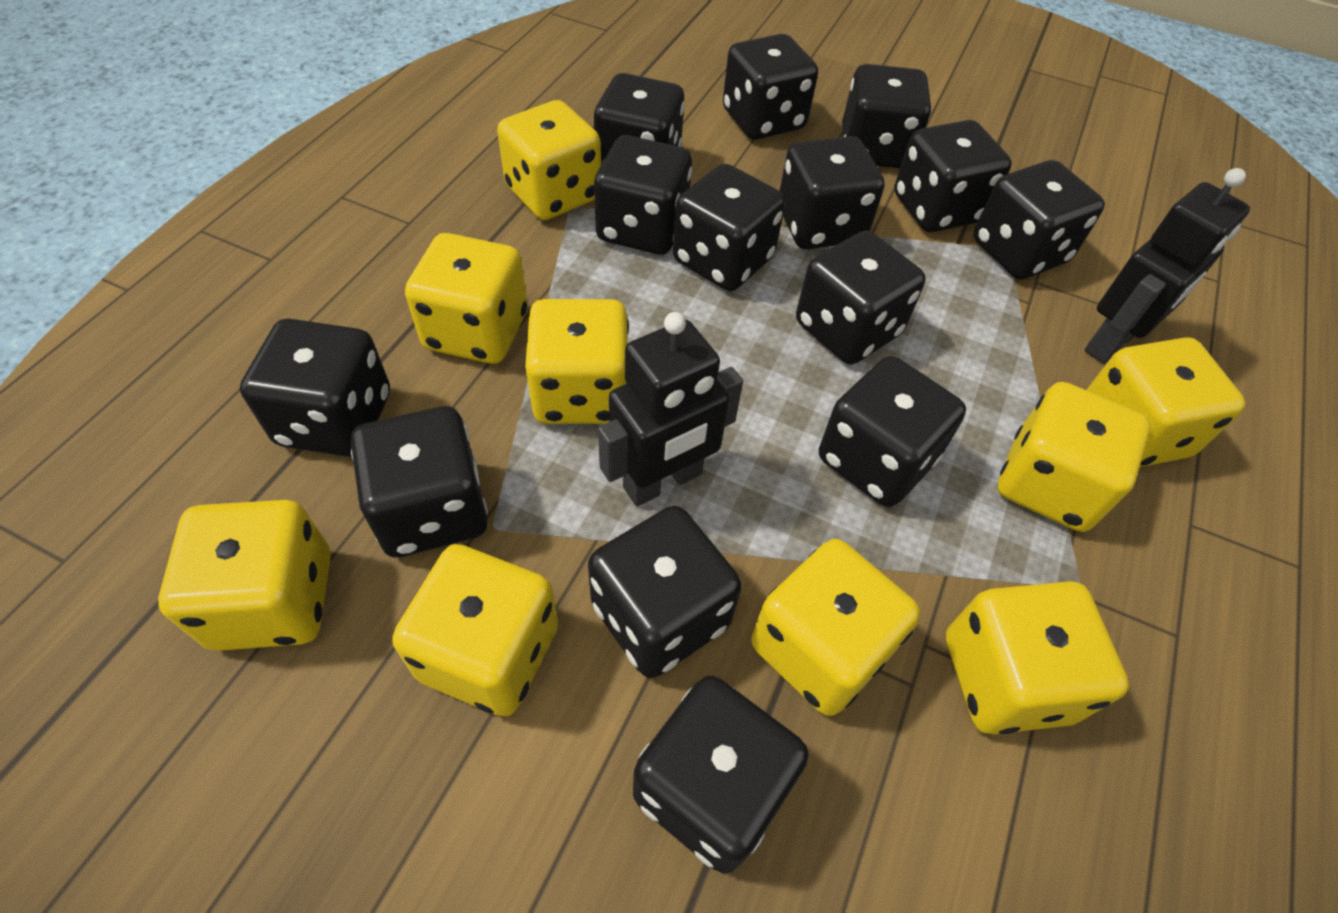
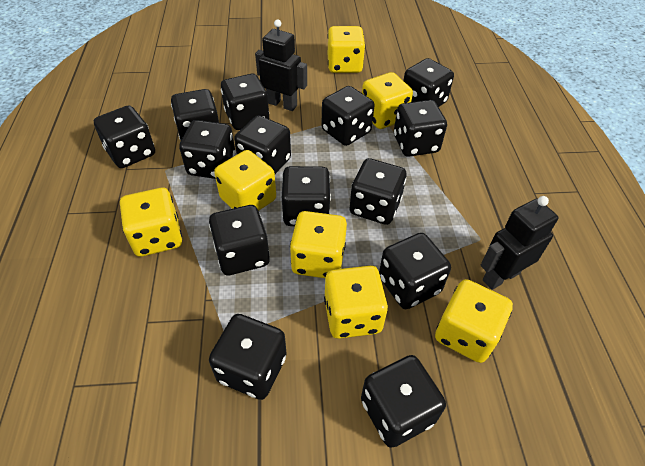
yellow dice: [158,500,331,651] [392,544,558,716] [405,233,528,364] [497,100,601,220] [525,299,629,424] [751,539,920,716] [946,581,1129,734] [998,382,1151,532] [1086,337,1246,467] = 9 -> [120,188,182,257] [214,150,276,210] [290,211,347,278] [324,266,388,339] [328,26,365,73] [362,72,413,129] [435,279,513,363] = 7

